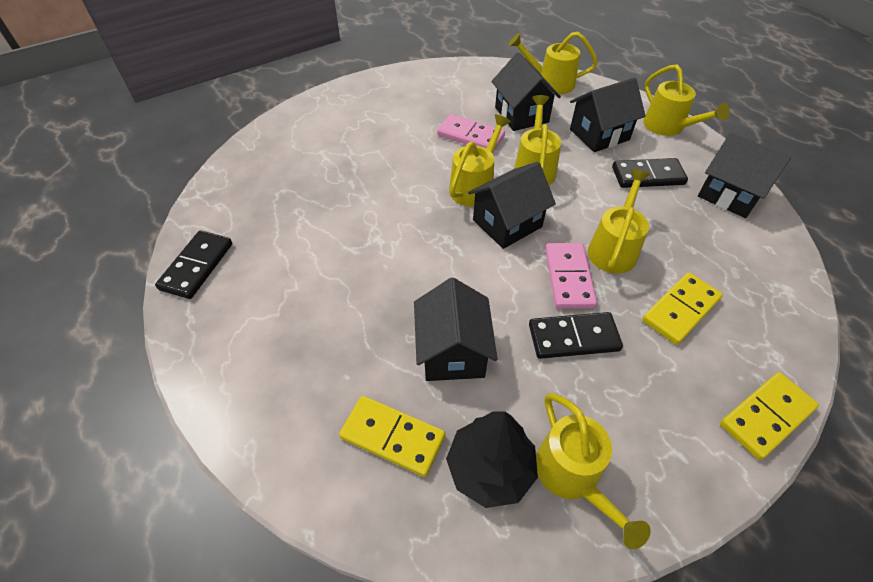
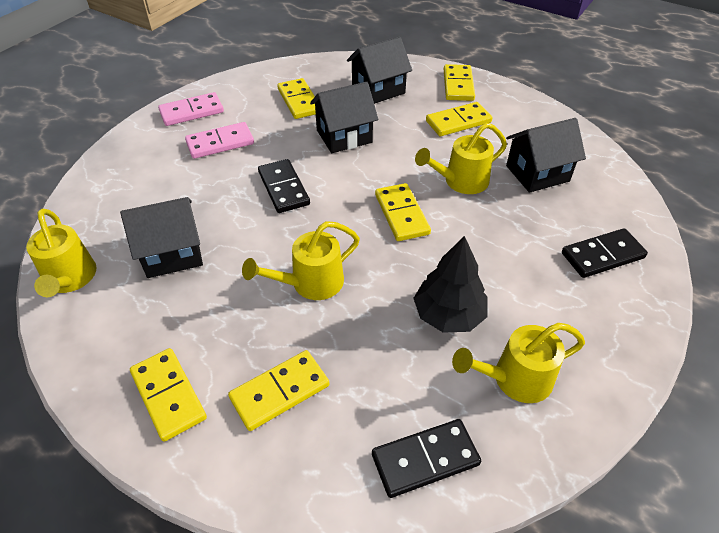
black house: [414,278,498,381] [468,162,556,249] [491,52,561,131] [570,78,646,152] [698,133,791,218] = 5 -> [120,197,203,278] [310,82,378,153] [347,36,412,104] [506,118,586,193] = 4
yellow domino: [339,396,445,477] [642,272,723,345] [720,372,819,460] = 3 -> [130,348,207,442] [228,350,329,431] [277,78,316,119] [375,183,431,241] [426,102,492,136] [444,64,475,101] = 6
yellow watering can: [449,114,511,207] [509,32,598,94] [514,95,561,185] [536,393,651,549] [588,169,650,274] [643,64,730,136] = 6 -> [26,209,96,297] [242,221,360,300] [415,123,507,194] [452,323,585,403] = 4

